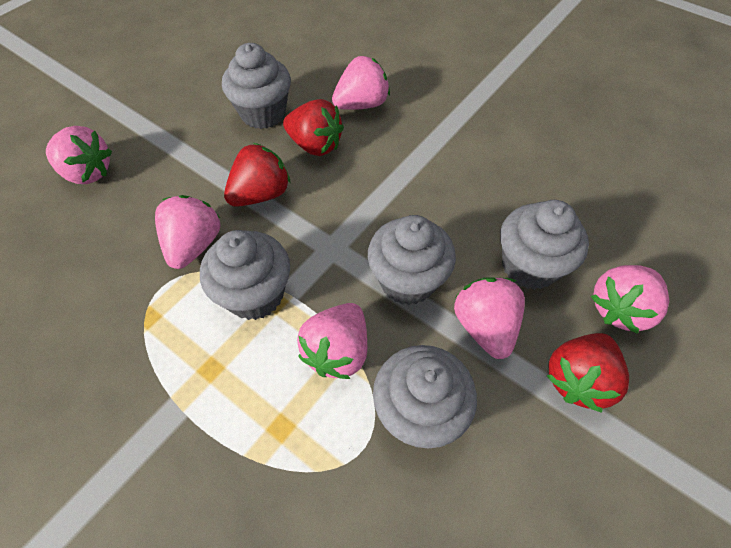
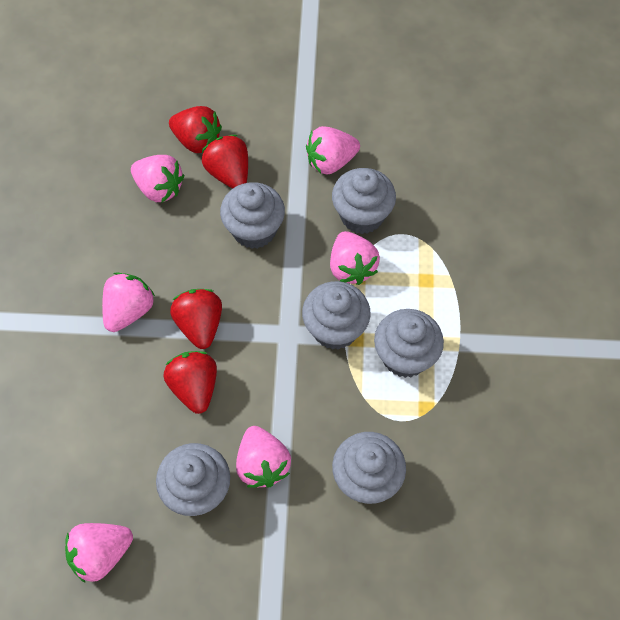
grey cupcake: [200,230,290,320] [222,43,291,129] [368,215,456,305] [373,345,477,448] [500,200,589,290] = 5 -> [156,443,230,516] [220,182,285,249] [302,281,371,350] [332,168,396,234] [332,432,406,504] [374,309,444,378] = 6
red strawberry: [224,143,291,207] [283,99,344,156] [547,333,629,413] = 3 -> [163,351,217,414] [169,106,222,153] [170,289,222,349] [202,135,248,188] = 4

